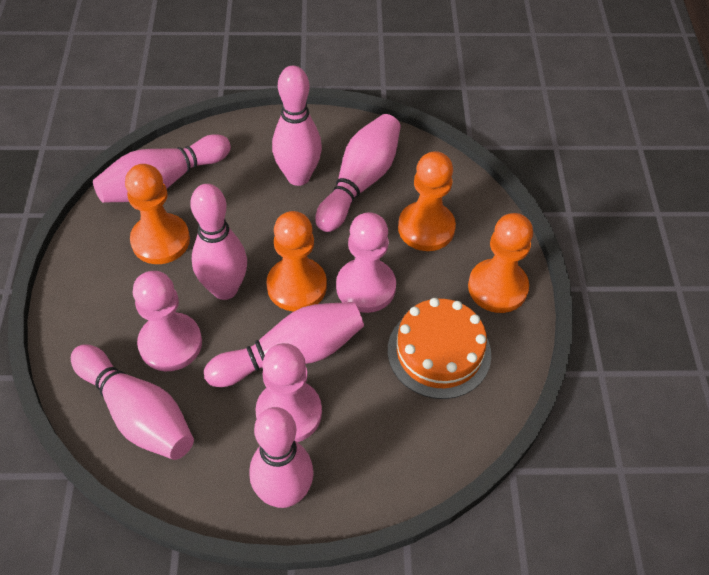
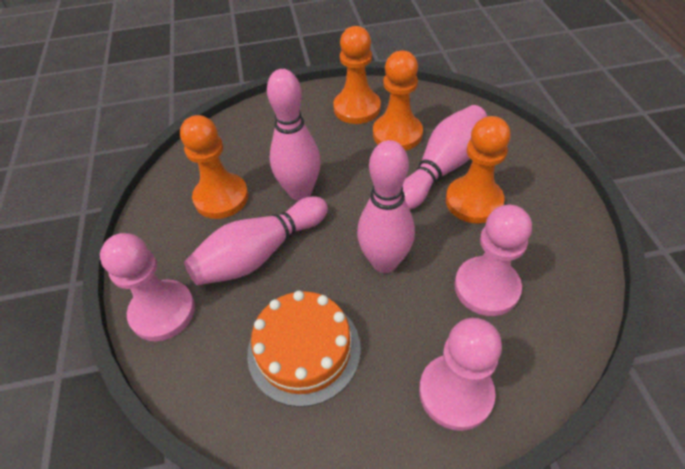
pink bowling pin: [71,344,194,460] [93,134,231,203] [190,184,247,300] [204,302,364,387] [249,407,314,508] [272,66,322,186] [315,114,401,232] = 7 -> [184,197,328,285] [267,69,321,201] [357,140,415,273] [402,105,487,210] = 4

